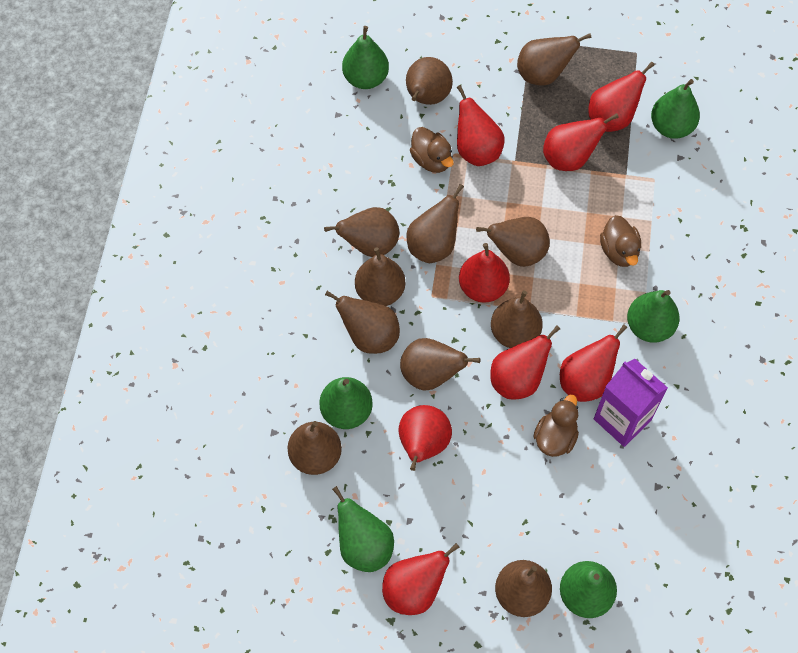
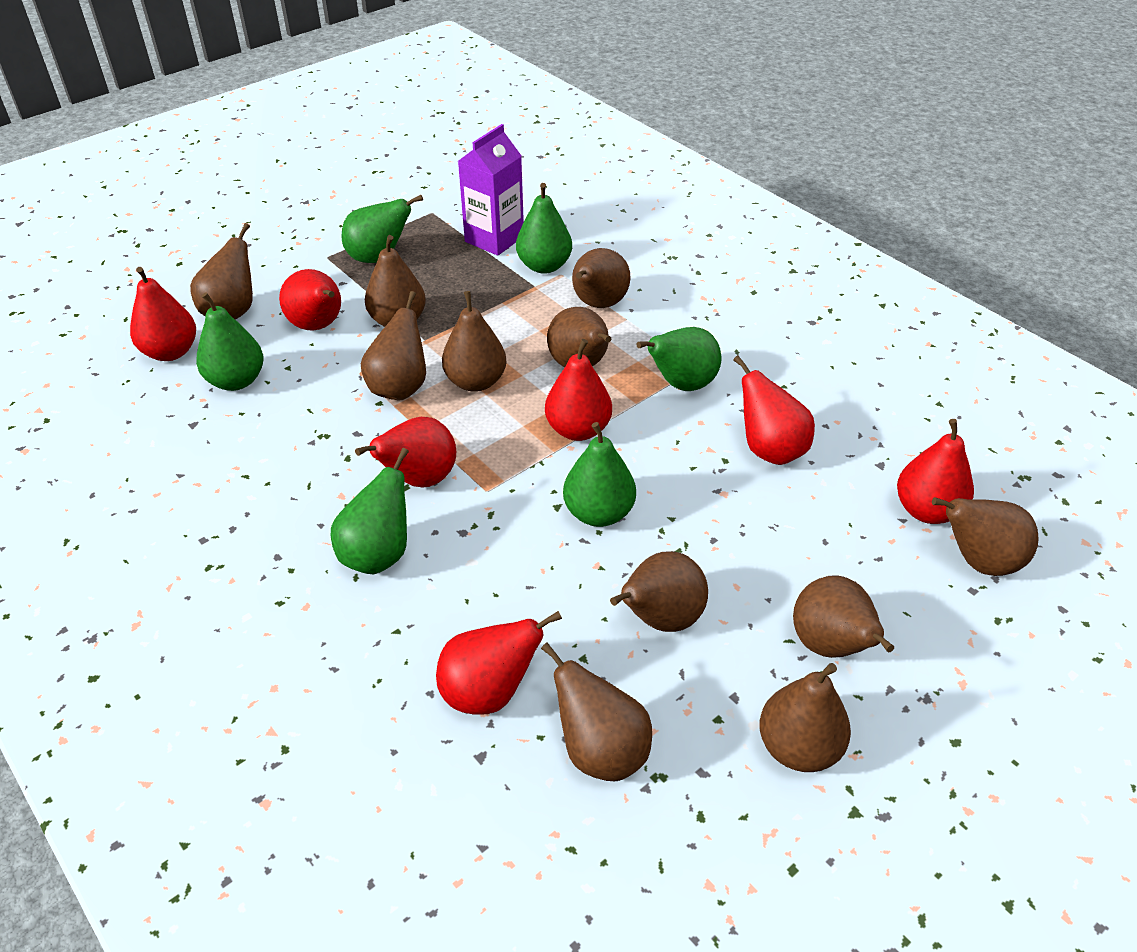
brown duck: [410,127,454,173] [533,395,579,457] [600,215,641,267] = 3 -> none = 0
red pear: [382,543,460,615] [398,405,452,471] [457,85,504,166] [459,243,510,303] [490,326,560,400] [543,113,619,171] [560,324,628,402] [588,62,655,132] = 8 -> [130,267,196,361] [279,269,341,330] [355,417,456,488] [436,611,562,715] [545,339,612,441] [733,355,815,465] [897,419,974,524] = 7

